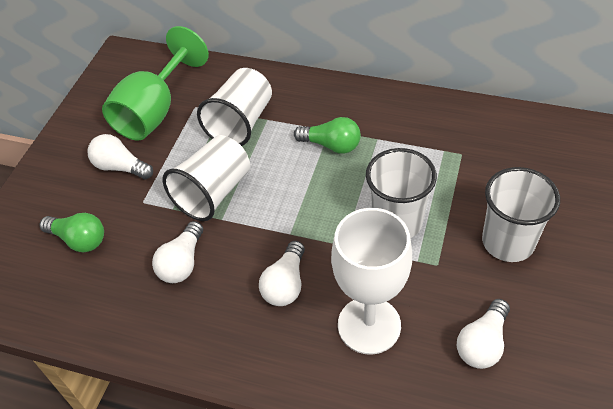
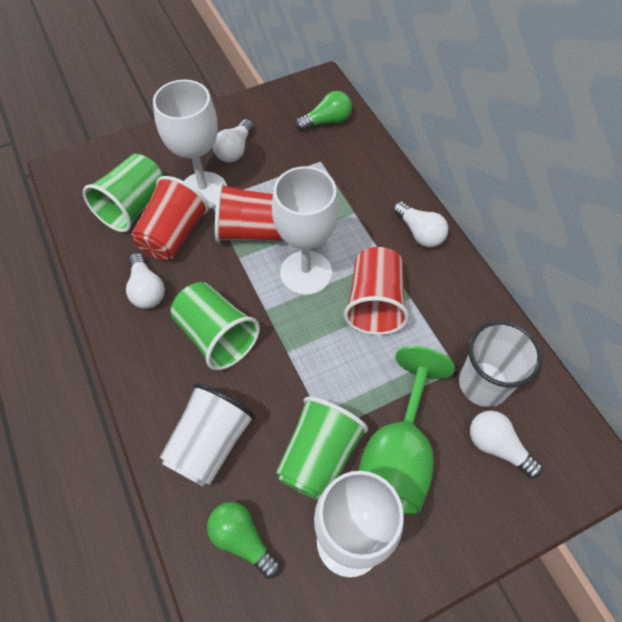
green cup: none = 0 -> [83,154,163,232] [171,282,260,370] [276,396,368,501] = 3
red cup: none = 0 -> [131,176,209,260] [215,183,281,242] [344,247,409,335] = 3
white cup: [162,135,250,221] [197,68,272,146] [366,148,437,238] [482,167,560,262] = 4 -> [160,383,256,486] [459,321,542,407] = 2
white goblet: [331,208,412,355] = 1 -> [153,79,227,209] [272,166,339,295] [314,471,404,577] = 3

